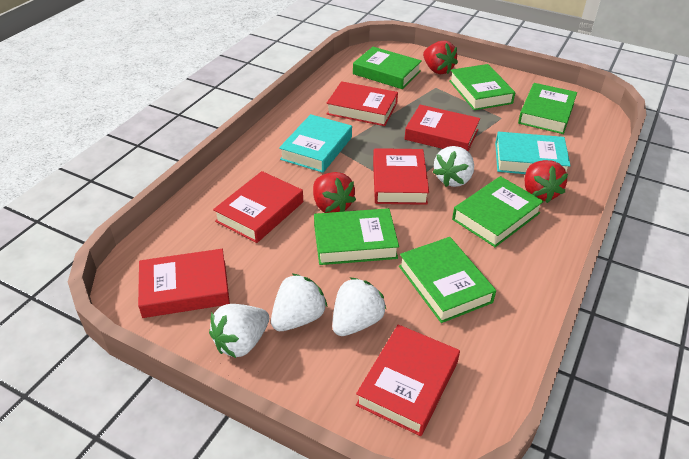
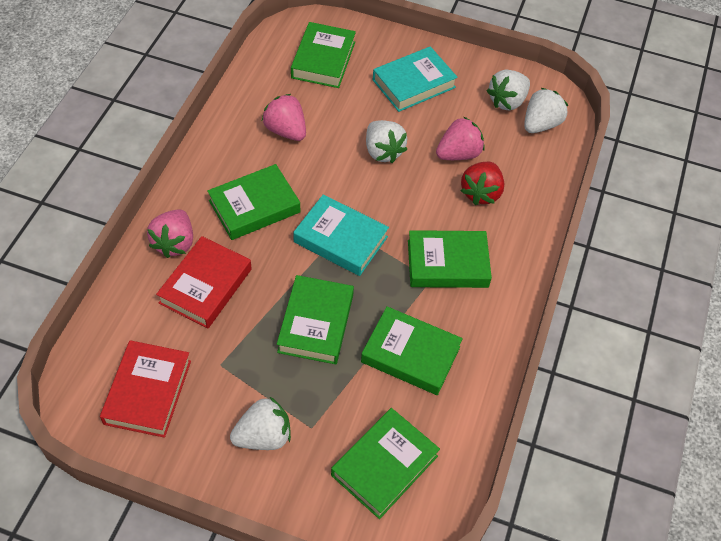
pink strawberry: none = 0 -> [147,209,193,258] [262,94,306,141] [436,116,485,160] = 3
red book: [138,249,230,318] [213,171,303,243] [326,81,398,126] [356,324,460,436] [373,148,429,205] [405,105,480,151] = 6 -> [100,340,191,438] [156,236,252,328] = 2
red strawberry: [313,172,356,213] [423,40,458,74] [525,160,568,203] = 3 -> [461,162,504,205] = 1

